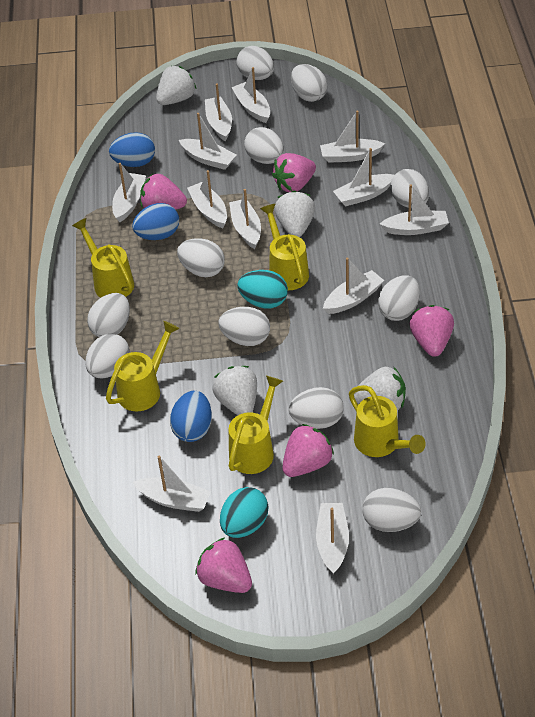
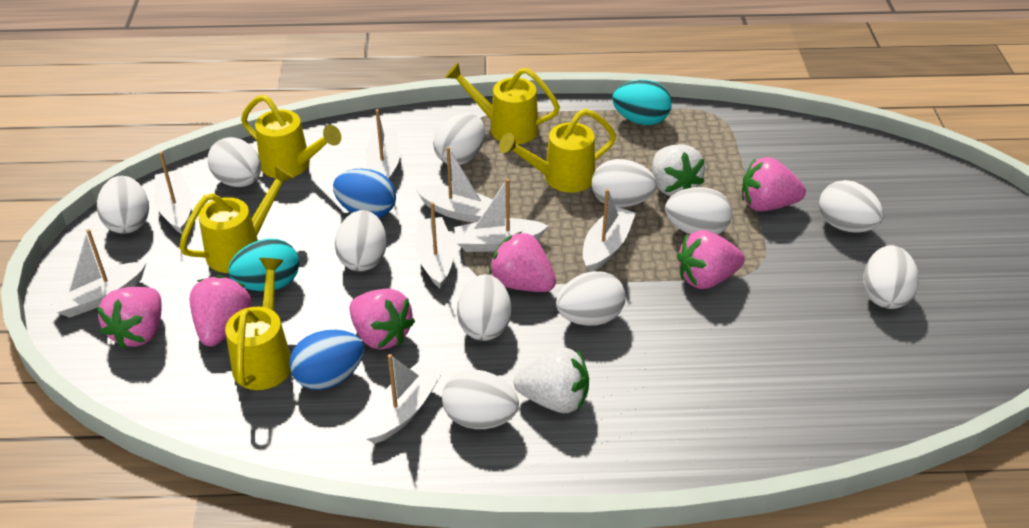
blue egg: [109,132,155,167] [132,203,179,240] [170,391,212,442] = 3 -> [290,330,364,390] [333,169,396,218] = 2
pink strawberry: [140,174,187,210] [195,538,252,593] [272,153,316,192] [282,424,334,477] [409,305,454,357] = 5 -> [97,287,162,349] [190,275,252,347] [349,288,415,349] [489,232,556,292] [677,230,745,289] [742,157,806,211] = 6
white boat: [112,163,146,222] [132,456,211,512] [179,113,237,170] [187,170,227,228] [205,83,232,141] [229,189,261,249] [231,67,270,123] [316,503,349,574] [320,111,385,163] [323,258,384,314] [333,148,394,206] [380,184,449,235] = 12 -> [47,229,146,318] [154,151,192,234] [365,109,400,180] [365,354,443,444] [415,147,493,223] [415,202,454,288] [454,179,548,252] [583,189,636,272] = 8
white strawberry: [156,66,196,105] [212,366,257,415] [274,191,315,237] [354,366,406,410] = 4 -> [514,348,589,413] [652,144,705,196] = 2

